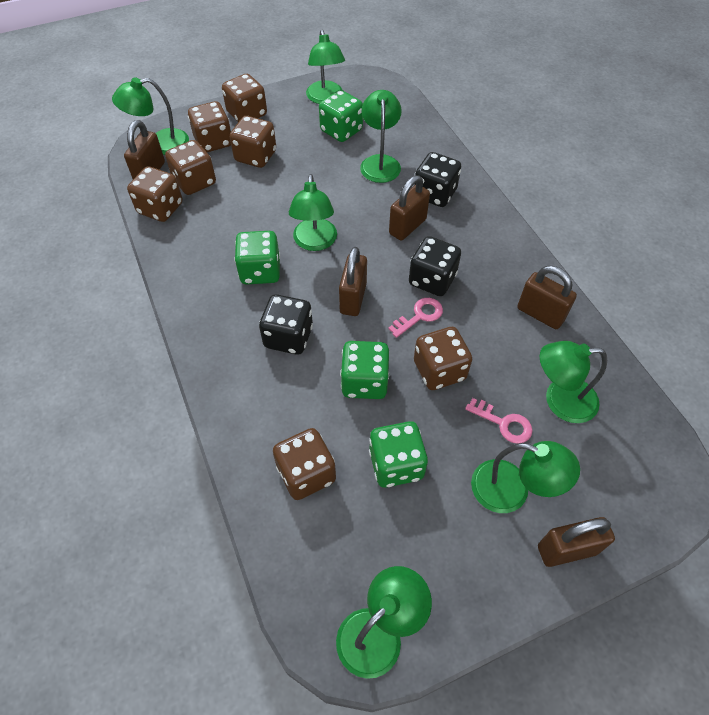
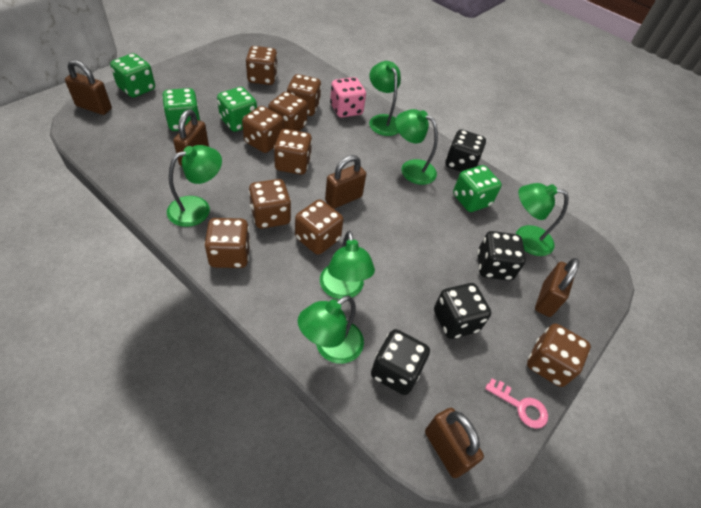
black dice: [259,294,313,355] [409,236,461,296] [414,152,461,207] = 3 -> [371,329,430,395] [434,283,491,339] [445,129,486,172] [477,231,526,281] = 4
brown dice: [127,166,183,222] [165,140,216,195] [188,101,231,152] [222,74,267,122] [230,116,276,168] [273,428,336,500] [414,327,472,390] = 7 -> [204,218,250,268] [242,106,284,153] [246,46,278,85] [249,179,291,229] [268,92,308,131] [274,129,312,175] [287,74,321,116] [295,200,344,255] [527,324,591,387] = 9
green lamp: [112,77,189,155] [289,174,337,251] [306,30,345,104] [336,566,432,679] [360,90,402,183] [471,441,580,513] [540,341,607,423] = 7 -> [167,145,222,227] [298,295,364,364] [320,231,375,299] [369,61,401,136] [395,109,438,185] [516,183,569,256] = 6
pink dice: none = 0 -> [330,77,366,118] = 1
pink key: [388,298,443,338] [465,398,533,444] = 2 -> [485,378,548,429] = 1

